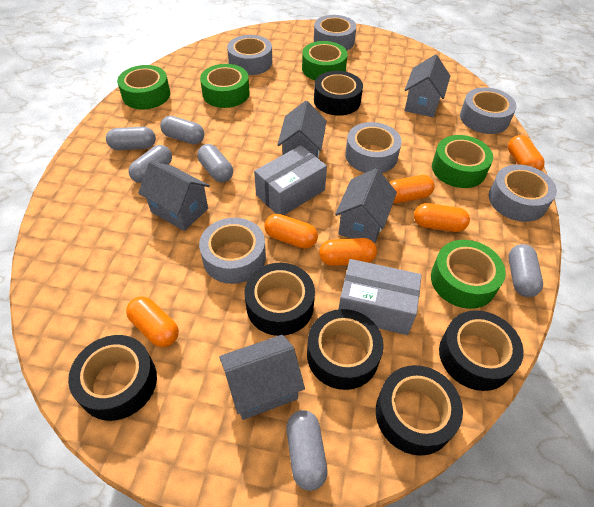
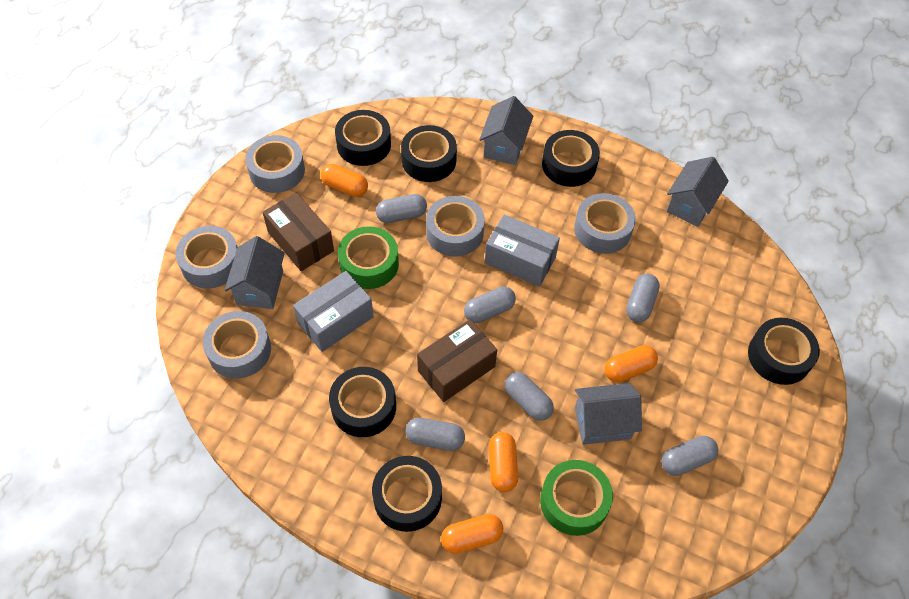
brown box: none = 0 -> [262,192,334,271] [417,319,497,402] = 2
green tape: [117,65,170,109] [200,64,250,108] [302,41,348,80] [431,240,506,309] [432,135,493,188] = 5 -> [338,226,399,289] [540,460,613,536] = 2
grey house: [138,161,210,231] [219,335,305,420] [277,101,327,158] [335,168,397,243] [404,55,450,118] = 5 -> [225,236,285,309] [479,96,533,165] [575,383,642,445] [666,157,729,227] = 4
grey tape: [199,218,266,284] [227,35,272,75] [314,15,356,50] [345,122,402,173] [460,87,517,134] [489,164,557,222] = 6 -> [176,226,237,289] [203,311,271,379] [245,135,305,193] [426,196,485,257] [574,193,636,254] = 5
orange capsule: [126,296,179,347] [265,214,318,249] [319,238,377,266] [389,175,435,203] [414,203,470,232] [508,135,544,170] = 6 -> [320,164,368,197] [441,514,503,554] [489,432,518,492] [604,345,658,382] = 4

